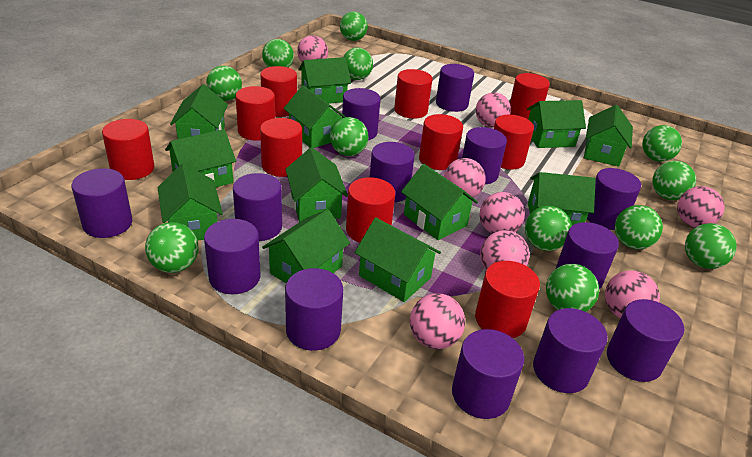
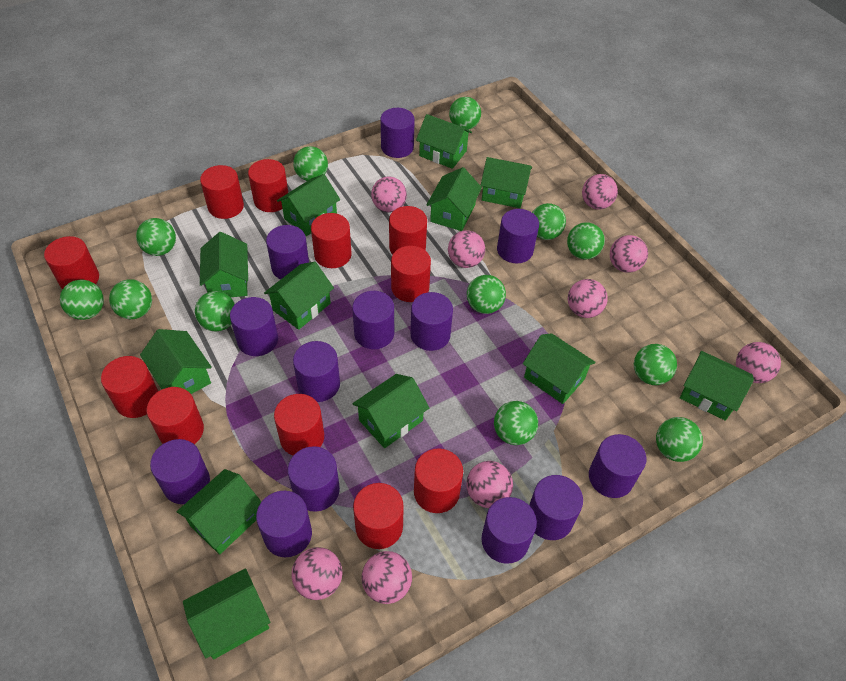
pink ball: [297,35,328,62] [410,293,465,349] [444,158,486,197] [476,92,511,128] [479,192,525,234] [480,230,529,270] [605,270,660,319] [677,186,724,228] = 8 -> [291,547,342,600] [361,551,412,604] [371,176,407,213] [448,230,485,268] [466,461,513,508] [568,279,608,318] [582,174,618,210] [610,235,648,273] [736,342,781,383] = 9
red cylinder: [102,119,154,180] [236,86,275,141] [260,66,297,117] [260,118,302,177] [346,177,395,243] [394,69,433,119] [419,114,463,170] [475,261,540,338] [494,115,534,170] [510,73,550,119] = 10 -> [44,236,99,289] [101,356,158,418] [147,387,204,444] [200,165,244,219] [248,159,288,212] [274,394,324,456] [311,213,352,268] [353,483,404,549] [389,206,427,255] [391,246,431,302] [414,448,463,513] = 11

